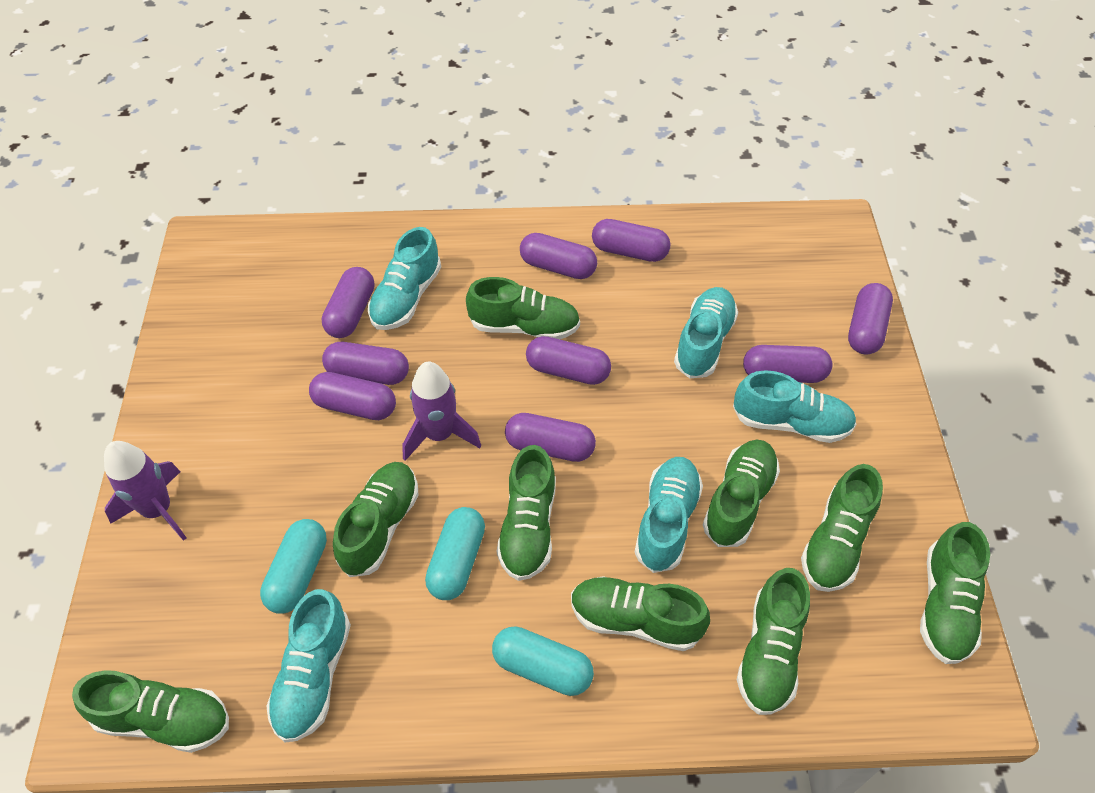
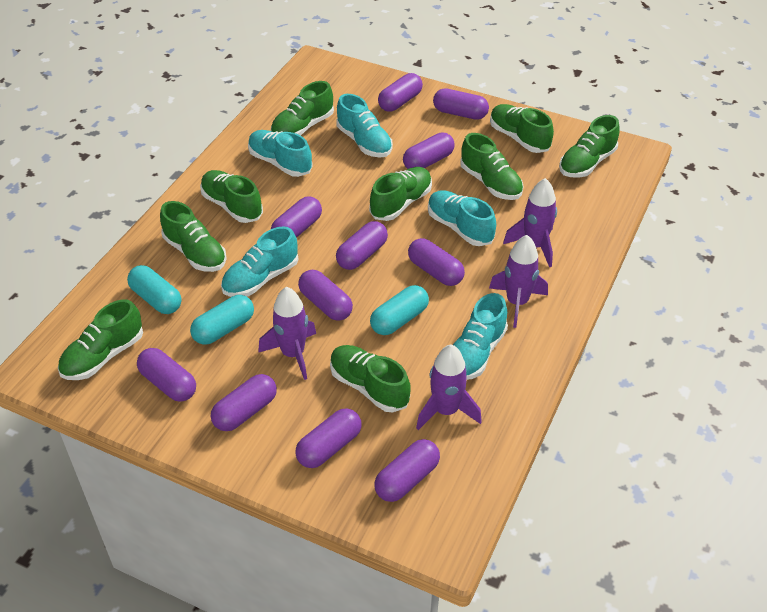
purple capsule: [309,372,396,420] [322,267,374,338] [322,342,409,385] [505,413,596,462] [520,233,597,279] [526,336,611,385] [592,219,671,262] [743,345,832,383] [848,283,893,354] = 9 -> [137,348,196,402] [211,374,277,431] [271,196,322,238] [295,408,361,468] [298,270,353,321] [336,221,388,270] [374,439,440,502] [378,73,423,112] [403,132,455,169] [408,238,465,286] [433,88,489,120] = 11
purple rocket: [104,441,186,541] [402,362,481,461] = 2 -> [258,287,316,380] [416,344,482,430] [489,235,548,328] [503,178,557,267] = 4

